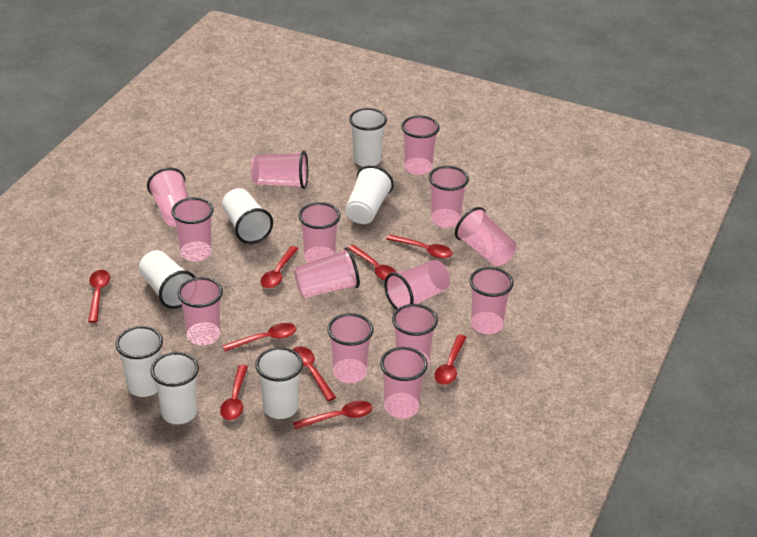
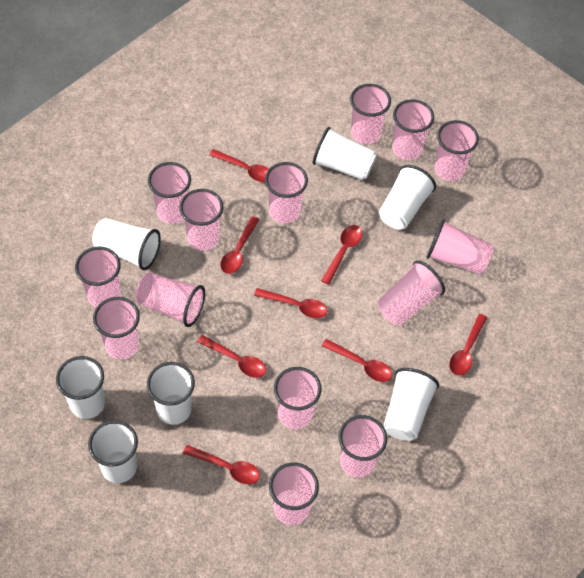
red spoon: [88,270,110,323] [220,365,248,420] [222,323,297,352] [261,246,299,288] [293,346,336,401] [293,401,373,430] [347,245,397,281] [386,235,453,259] [434,335,466,385] = 9 -> [183,445,260,484] [197,335,266,378] [209,149,269,182] [220,216,259,274] [254,288,327,318] [321,225,362,285] [322,339,392,382] [449,314,487,376] = 8

